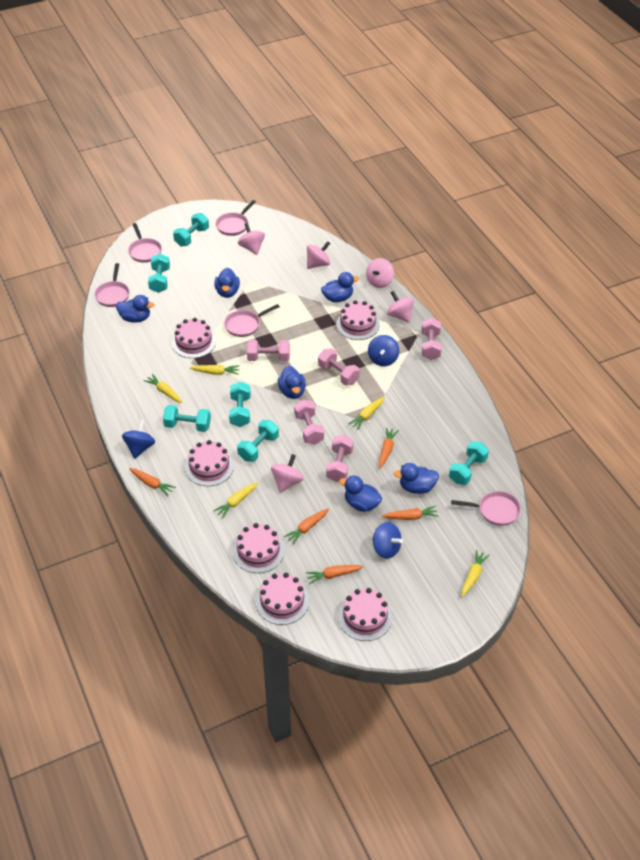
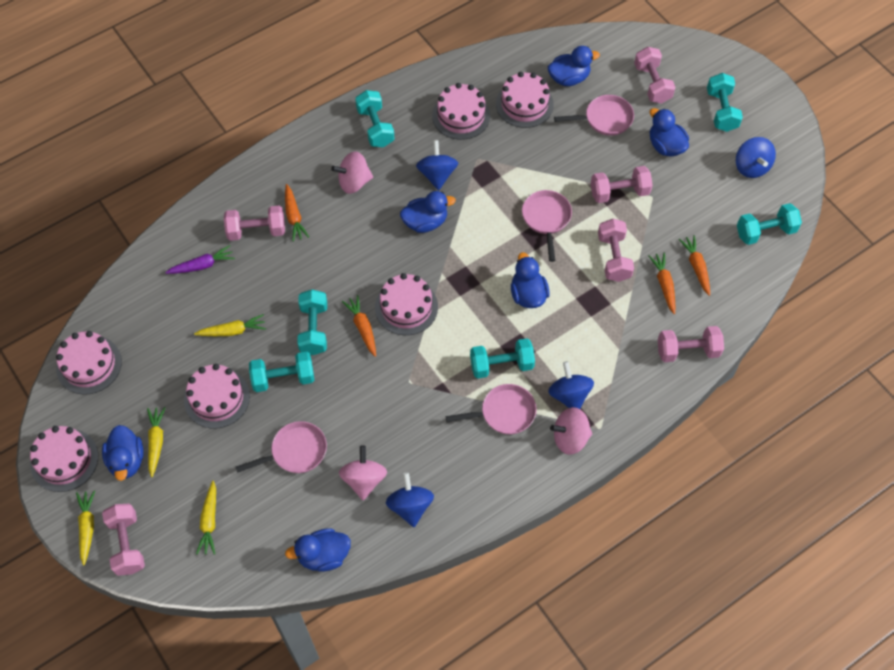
blue spinning top: [122,420,155,459] [368,335,399,366] [372,522,403,559] = 3 -> [386,472,434,527] [416,140,458,190] [548,361,594,409] [736,137,776,178] = 4
orange carrot: [129,468,176,496] [284,508,329,545] [306,565,364,584] [379,427,399,468] [382,506,438,520] = 5 -> [285,184,309,242] [342,295,376,357] [648,253,675,314] [679,235,710,296] = 4
pink dumbbell: [247,340,290,361] [294,400,324,444] [318,348,360,386] [326,435,354,482] [421,318,442,360] = 5 -> [102,504,145,576] [224,206,285,241] [591,166,653,203] [598,219,634,282] [634,47,675,104] [658,326,724,362] = 6
pink pan: [95,263,130,307] [128,223,162,263] [216,200,256,236] [224,304,280,337] [451,491,521,526] = 5 -> [236,421,327,473] [446,384,537,434] [522,190,572,262] [554,95,634,136] = 4
pink spinning top: [238,223,265,255] [271,454,304,493] [307,241,330,269] [366,258,394,288] [387,291,414,323] = 5 -> [331,151,373,194] [339,445,387,500] [550,407,592,455] = 3
purple carrot: none = 0 -> [165,245,235,274] = 1
yellow carrot: [143,374,183,403] [189,365,240,375] [213,482,258,518] [348,397,385,430] [462,550,490,597] = 5 -> [76,490,95,566] [147,407,166,477] [194,314,266,336] [196,481,216,555] = 4

